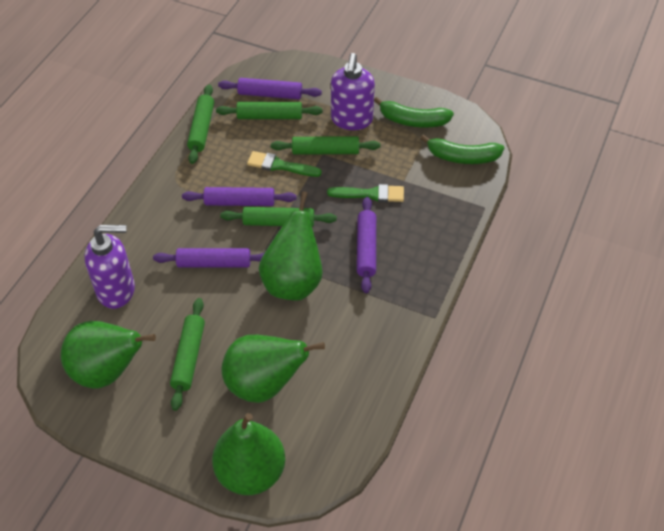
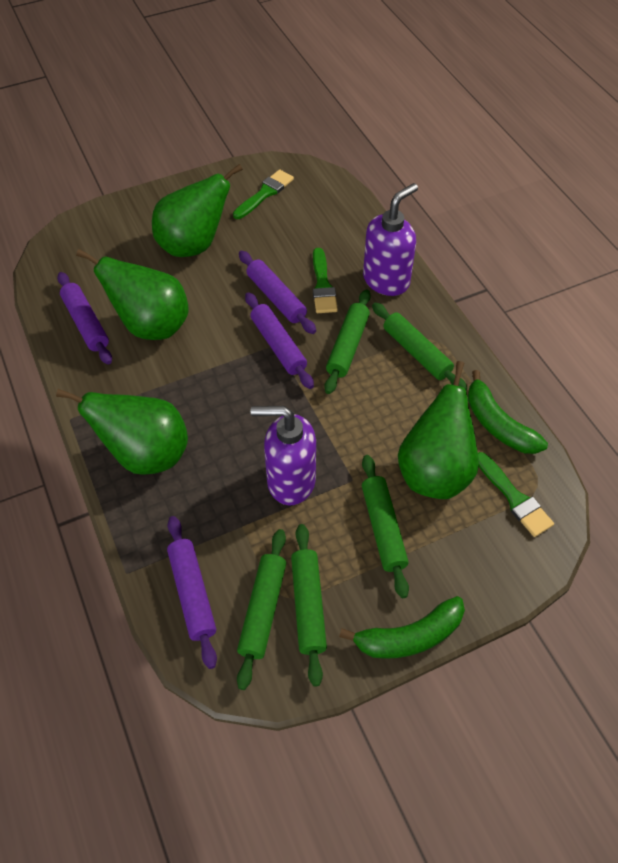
green brush: [247,151,322,177] [327,184,404,202] = 2 -> [233,169,294,219] [313,248,338,313] [478,452,554,537] = 3

